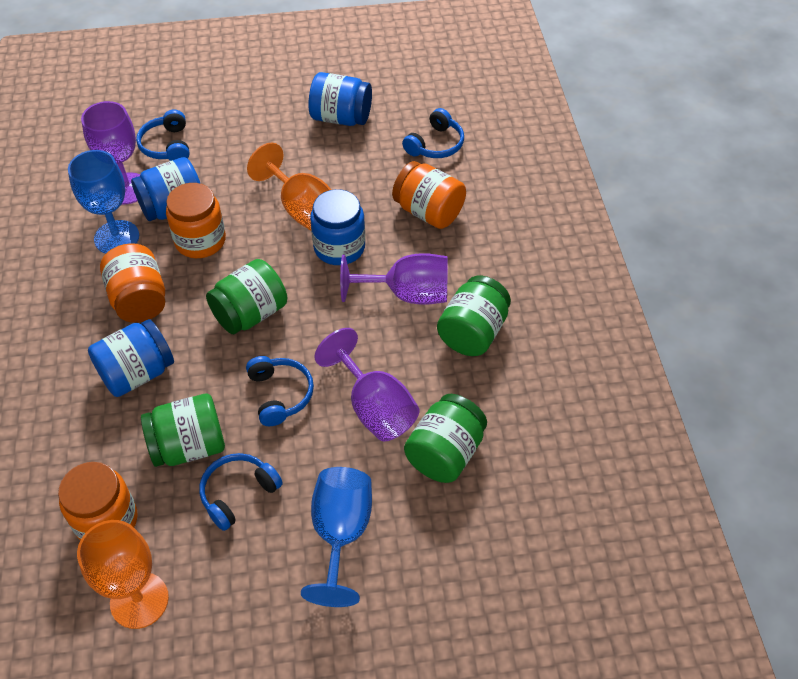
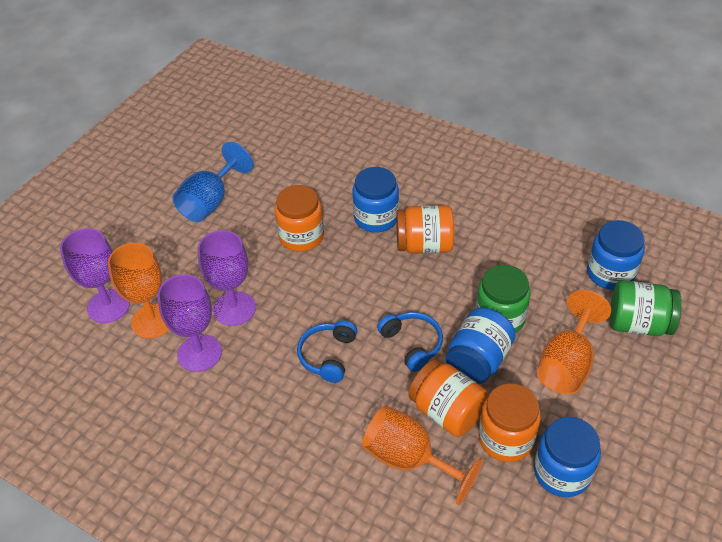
blue goblet: [68,150,139,254] [301,467,372,607] = 2 -> [173,142,253,222] = 1
blue headphones: [136,109,190,161] [199,453,283,531] [246,356,314,426] [402,108,464,158] = 4 -> [297,320,357,383] [377,312,443,372] = 2
green jar: [141,393,225,467] [206,259,287,334] [404,394,487,483] [437,276,511,356] = 4 -> [476,265,531,333] [610,280,682,336] = 2
orange goblet: [77,520,169,629] [247,143,332,230] = 2 -> [108,243,169,339] [362,406,483,505] [537,290,611,394] = 3

